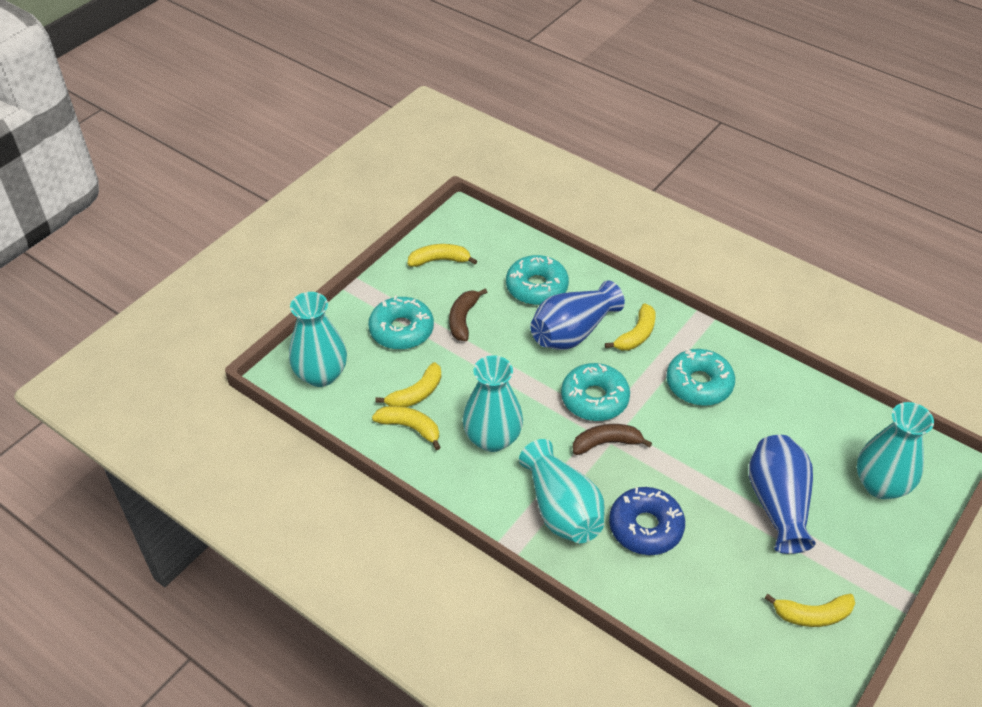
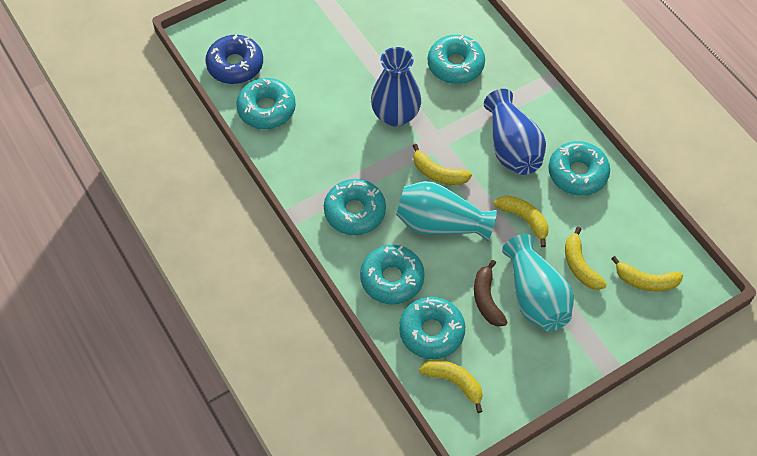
brown banana: [449,288,487,341] [572,424,652,455] = 2 -> [474,260,507,327] = 1
turquoise donut: [368,295,434,350] [506,255,569,305] [561,363,630,421] [666,349,735,406] = 4 -> [236,78,296,129] [324,179,386,235] [360,245,425,304] [399,297,465,359] [428,35,485,84] [548,141,610,196] = 6
turquoise vase: [289,292,347,387] [463,355,523,452] [519,439,605,543] [857,402,934,499] = 4 -> [396,181,497,242] [502,234,574,331] = 2

